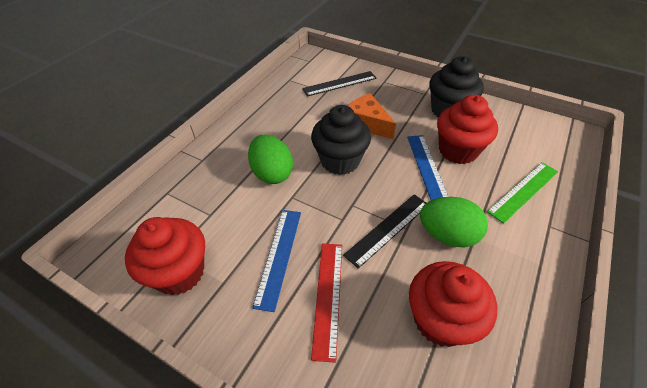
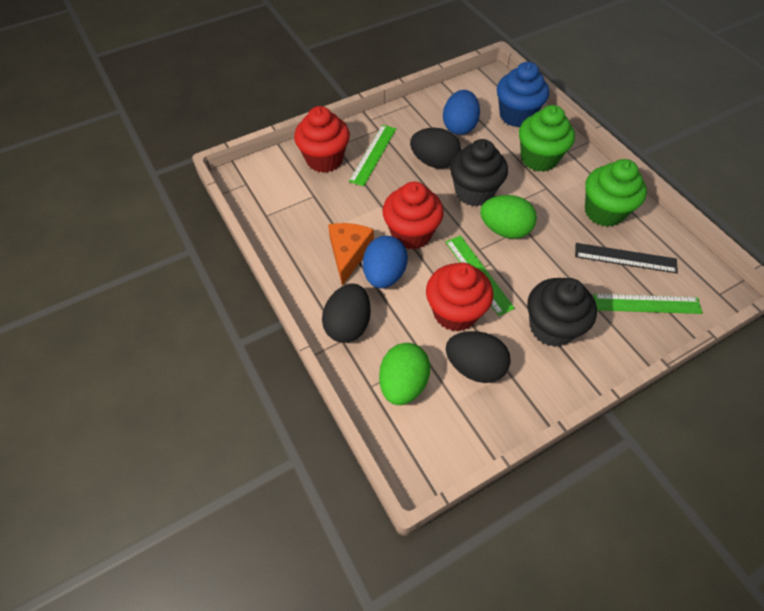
black egg: none = 0 -> [322,284,371,343] [410,128,461,169] [446,331,511,383] = 3
black ruler: [302,71,377,97] [343,194,426,269] = 2 -> [575,243,678,273] = 1
blue cupcake: none = 0 -> [497,62,549,127] = 1
blue egg: none = 0 -> [363,236,408,288] [443,90,480,135] = 2
blue ruler: [253,210,301,312] [407,135,448,200] = 2 -> none = 0
green cupcake: none = 0 -> [519,105,575,172] [585,159,647,227] = 2
green ruler: [487,162,558,224] = 1 -> [349,125,396,186] [446,235,515,316] [593,294,702,314] = 3
red ruler: [311,243,342,363] = 1 -> none = 0

